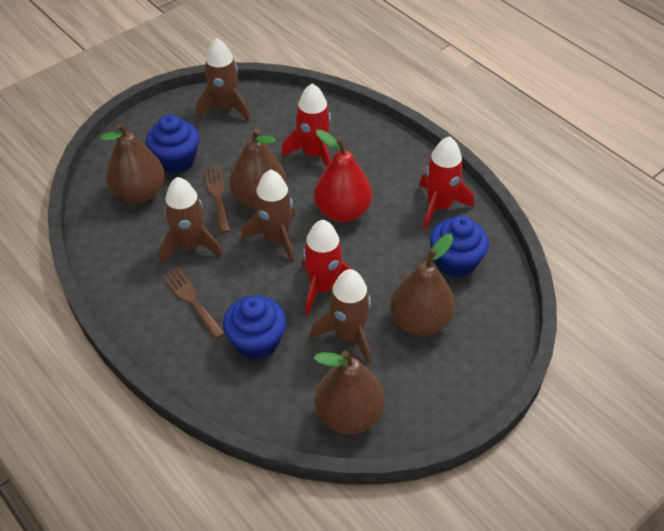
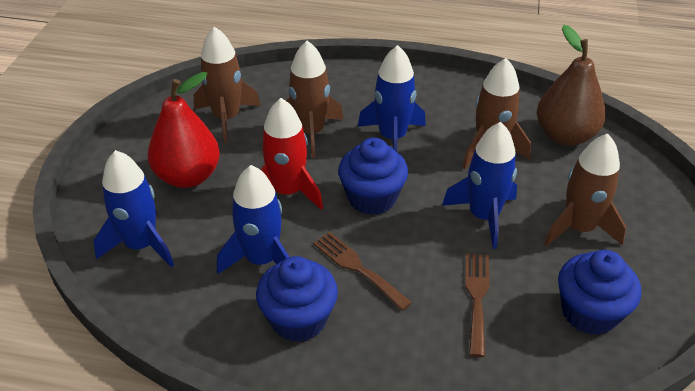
blue rocket: none = 0 -> [93,150,174,267] [217,165,289,274] [358,45,426,152] [442,122,517,249] = 4
brown pear: [100,123,165,203] [229,128,287,209] [314,351,385,434] [390,234,455,336] = 4 -> [537,25,606,146] = 1
red rocket: [281,83,332,167] [302,220,353,315] [419,136,474,229] = 3 -> [261,98,323,210] = 1

